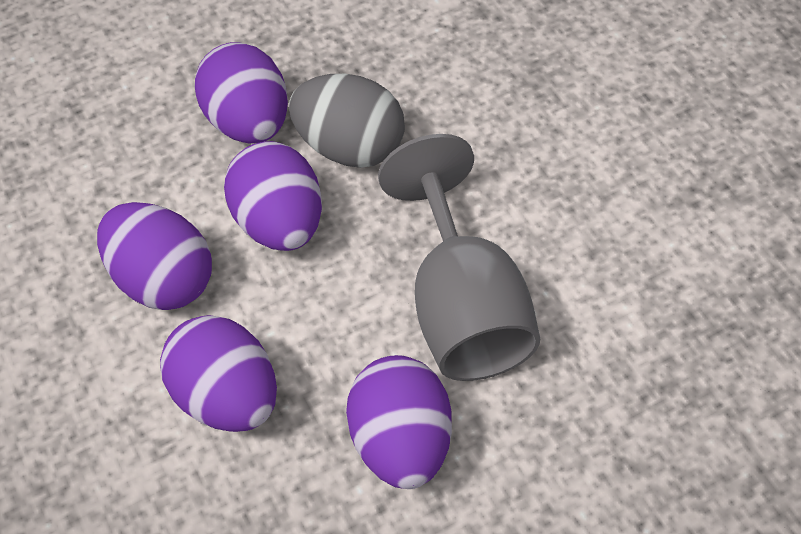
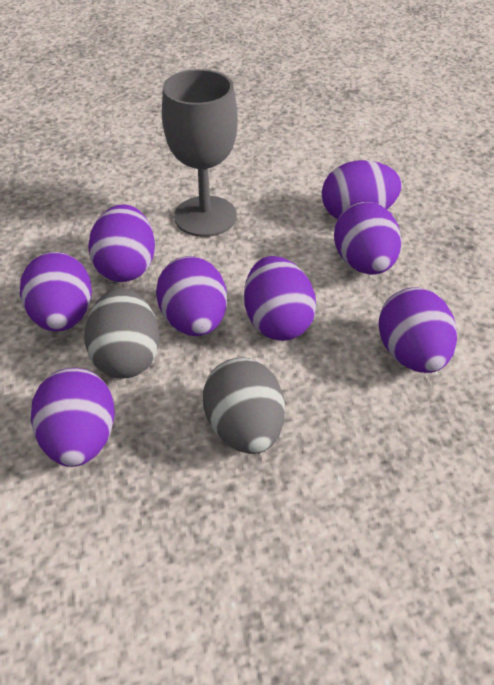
grey egg: [289,74,405,168] = 1 -> [85,288,160,378] [203,357,285,454] = 2
purple egg: [97,202,212,310] [160,315,277,432] [195,42,288,143] [224,141,322,251] [346,355,452,489] = 5 -> [20,252,92,332] [31,368,115,467] [88,204,155,282] [156,256,227,336] [244,256,316,341] [322,160,402,219] [334,202,401,275] [378,288,457,373] = 8

